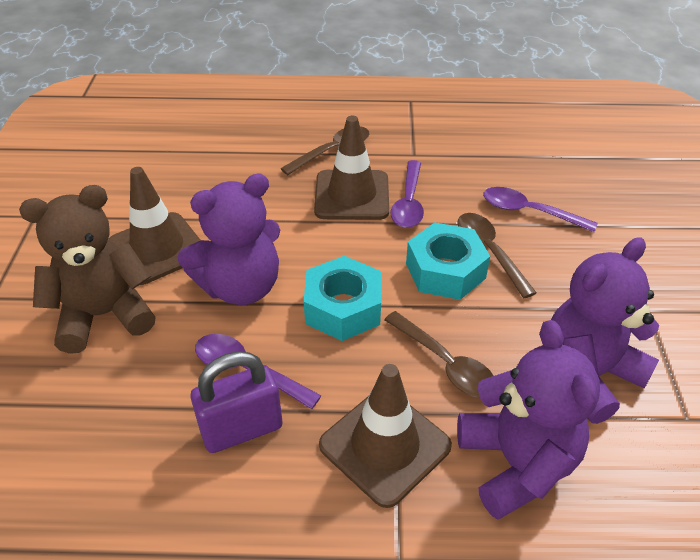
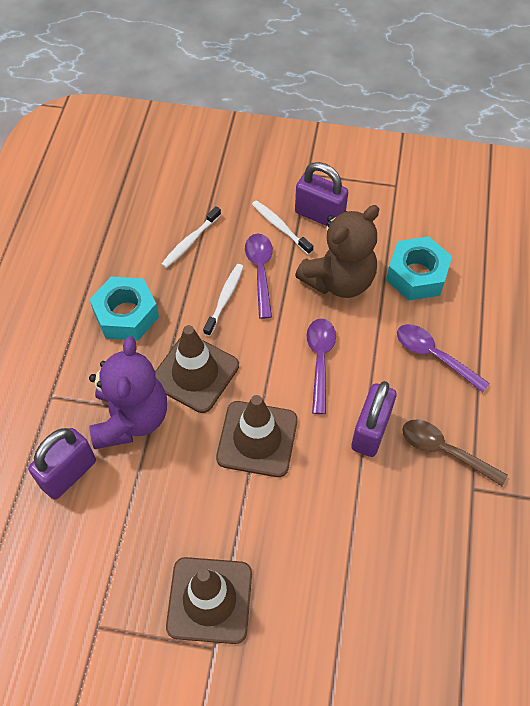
brown spoon: [280,126,369,175] [384,311,494,398] [457,213,537,298] = 3 -> [402,420,508,486] = 1
purple padlock: [191,351,283,453] = 1 -> [28,428,96,500] [295,162,348,226] [351,381,397,457] = 3
purple teddy bear: [177,173,280,305] [457,320,600,520] [551,237,659,424] = 3 -> [89,336,167,449] = 1
white toothbrush: none = 0 -> [161,206,221,268] [203,264,244,336] [252,200,313,255] = 3

